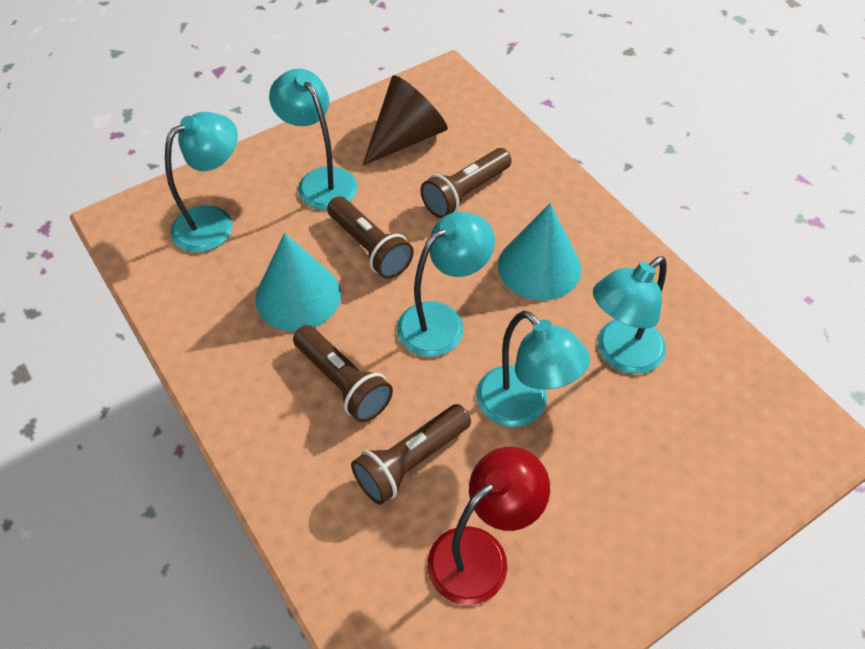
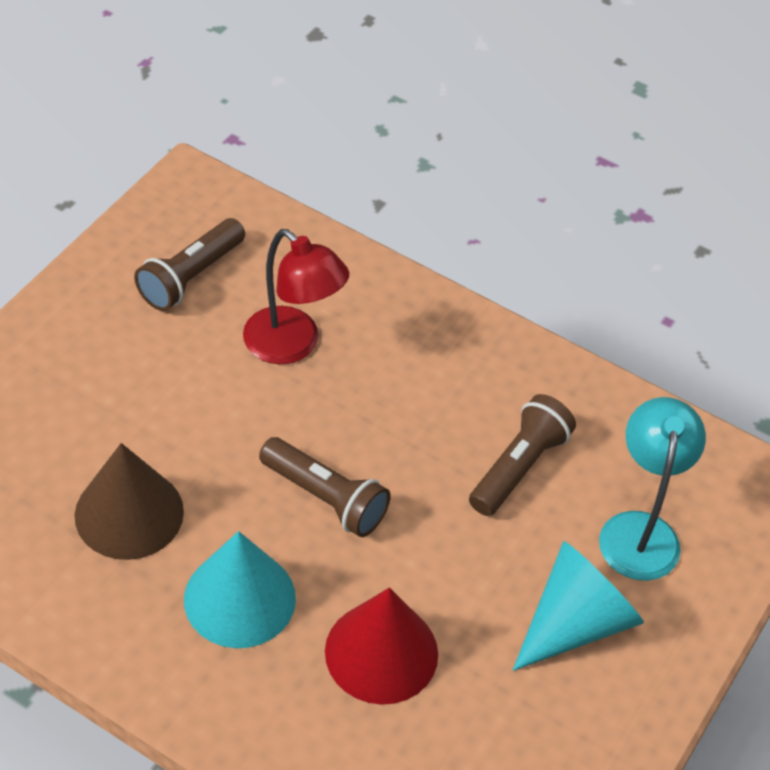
brown flashlight: [293,325,393,422] [327,196,414,279] [351,404,471,505] [420,148,512,218] = 4 -> [134,218,245,311] [259,437,391,537] [469,394,576,516] = 3
red cone: none = 0 -> [325,587,438,705] = 1
turquoise lamp: [165,112,238,253] [269,69,358,210] [397,212,495,357] [476,311,590,427] [593,256,667,374] = 5 -> [599,397,706,581] = 1

